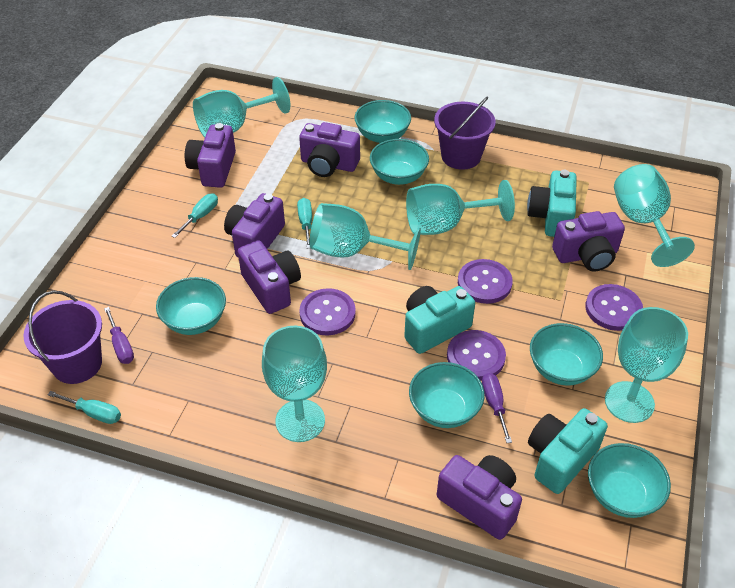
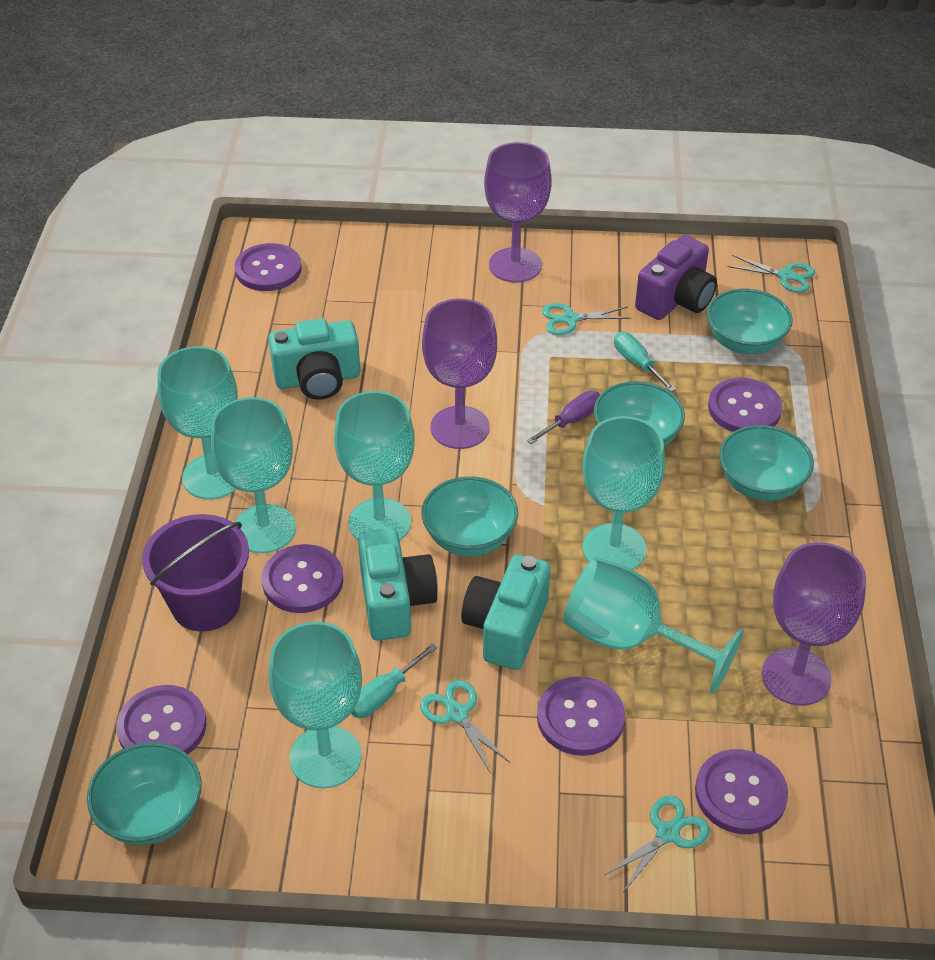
purple bucket: [23,291,102,384] [434,97,495,170] = 2 -> [142,514,249,631] = 1
purple button: [299,288,356,335] [447,330,506,381] [458,259,513,304] [585,284,643,331] = 4 -> [116,685,206,754] [234,243,302,291] [262,544,343,613] [537,676,625,756] [695,749,788,834] [708,378,783,432] = 6
purple camera: [185,123,236,188] [224,193,285,258] [238,240,301,314] [299,122,360,177] [437,455,522,540] [552,211,625,272] = 6 -> [635,235,717,320] = 1
purple goblet: none = 0 -> [422,299,497,449] [484,142,552,283] [762,542,866,706] = 3
purple screwdriver: [104,307,134,364] [482,373,512,443] = 2 -> [526,391,600,444] = 1
turquoise bowl: [156,277,226,335] [355,100,411,143] [370,139,429,185] [409,362,484,428] [530,323,603,385] [588,443,671,518] = 6 -> [87,742,202,845] [421,476,518,556] [594,381,685,447] [707,289,793,354] [719,425,814,501] = 5
turquoise scissors: none = 0 -> [420,680,510,772] [542,303,631,335] [605,796,710,893] [727,255,815,293] = 4
turquoise screwdriver: [48,391,121,424] [172,193,218,238] [297,198,312,248] = 3 -> [351,643,438,718] [614,332,676,392] = 2

